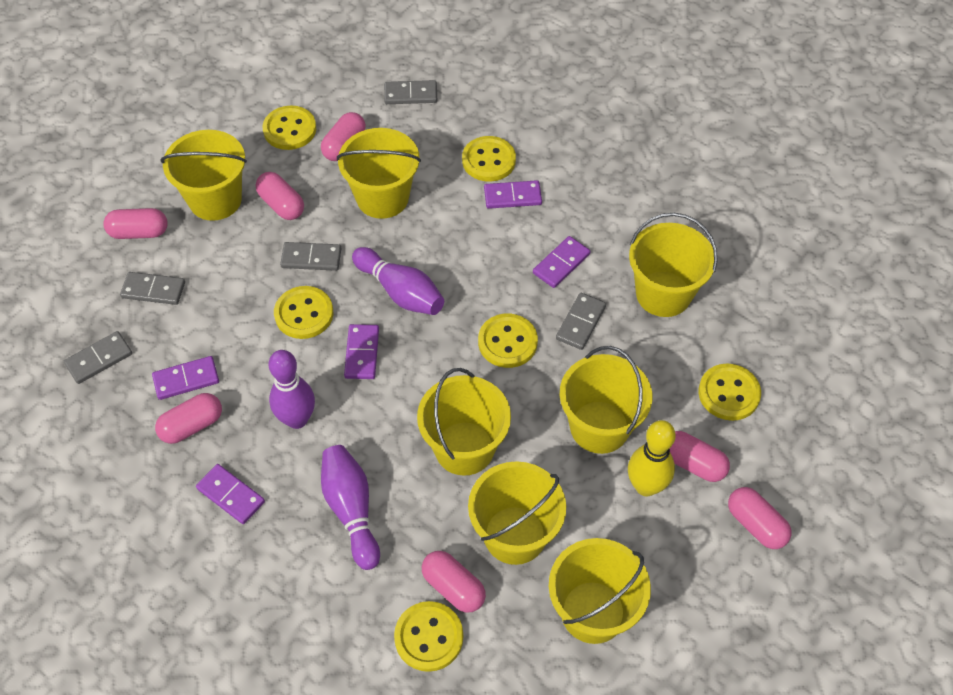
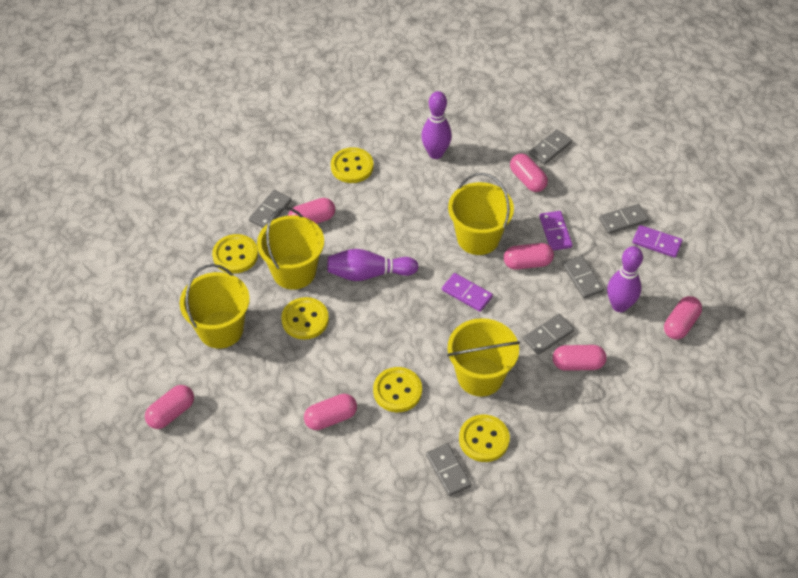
grey domino: [64,331,132,384] [120,272,185,305] [280,242,341,271] [384,80,437,104] [556,293,606,350] = 5 -> [249,190,292,228] [426,443,472,496] [523,314,574,355] [529,129,572,165] [562,255,604,299] [599,204,649,234] = 6
purple domino: [152,356,219,400] [196,464,265,524] [344,324,379,379] [484,180,542,209] [533,236,590,288] = 5 -> [442,273,493,312] [539,211,573,251] [632,225,683,258] = 3
yellow bowling pin: [628,420,676,496] = 1 -> none = 0
yellow bucket: [160,130,247,221] [337,128,421,219] [417,368,511,476] [468,461,566,565] [549,538,651,644] [560,346,653,454] [629,213,718,317] = 7 -> [180,264,250,349] [257,207,324,290] [447,318,520,397] [448,173,514,255] = 4
yellow button: [263,106,316,150] [274,286,333,339] [394,601,463,672] [462,136,516,182] [478,313,538,368] [698,363,761,421] = 6 -> [212,234,258,274] [281,297,329,340] [331,147,374,183] [373,367,422,412] [459,414,510,462] = 5

